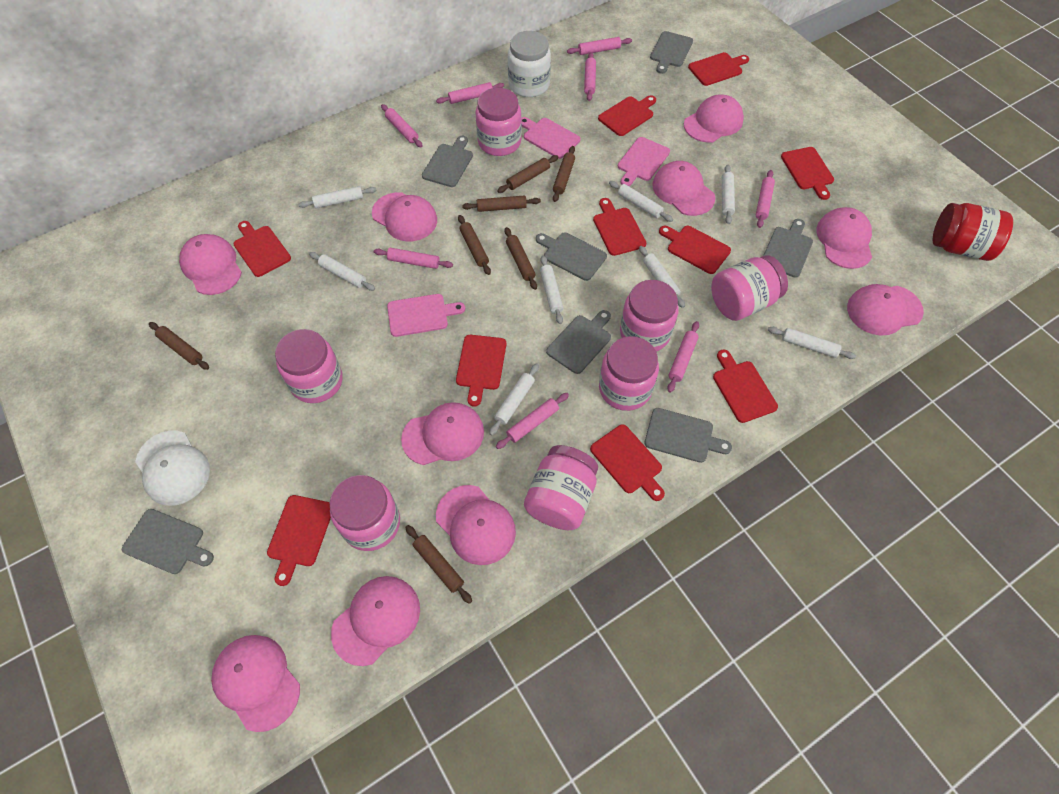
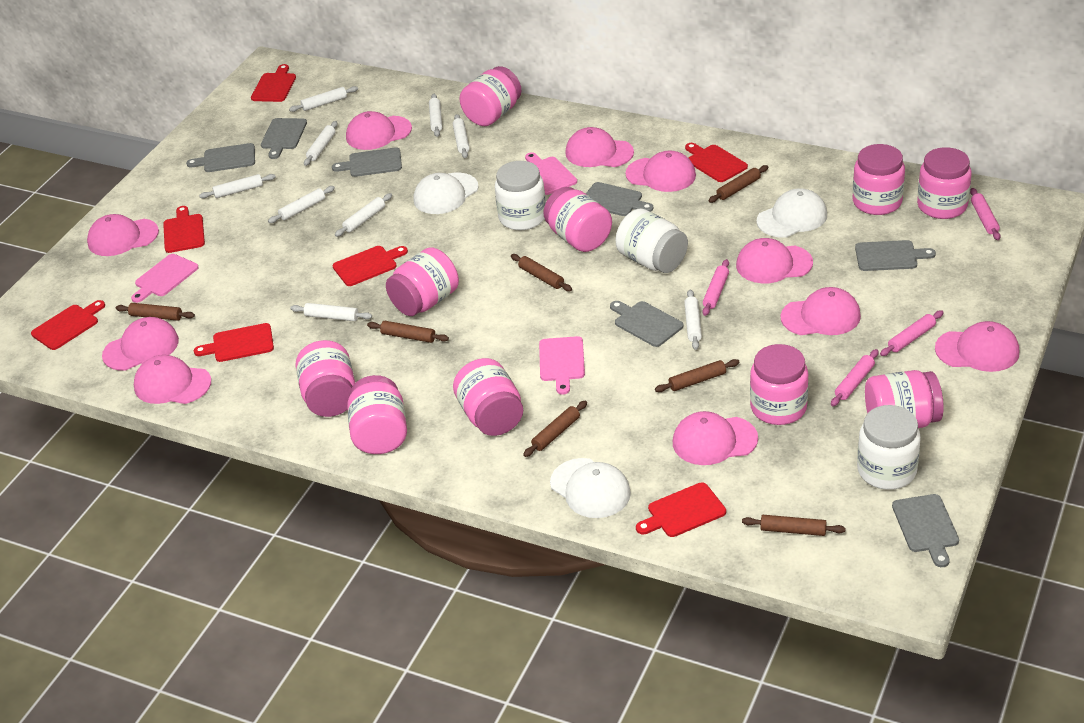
pink jar: [275,329,343,403] [330,475,400,551] [476,88,522,156] [524,445,598,530] [599,336,659,411] [620,280,679,351] [711,255,788,321] = 7 -> [296,340,355,417] [347,375,407,454] [386,247,459,316] [453,358,523,436] [460,66,521,126] [543,187,612,252] [750,344,808,425] [853,144,905,215] [865,370,944,428] [917,147,972,219] = 10
pink rolling pin: [374,248,453,269] [381,104,423,147] [436,82,504,104] [496,393,569,449] [567,37,632,55] [584,52,596,101] [667,321,699,393] [756,170,775,228] = 8 -> [702,259,729,316] [831,349,878,406] [880,310,944,356] [970,188,1001,240] = 4
red cutting board: [234,221,291,277] [267,495,331,586] [456,335,506,406] [590,424,665,501] [593,198,646,256] [598,95,656,136] [659,226,731,274] [688,52,749,86] [713,349,778,423] [781,147,834,200] = 10 -> [31,300,105,350] [163,206,205,253] [194,323,274,362] [251,64,296,102] [333,246,408,286] [636,482,726,537] [685,143,748,182] = 7
red jar: [932,203,1013,261] = 1 -> none = 0
white cap: [135,430,210,506] = 1 -> [414,173,479,214] [550,458,631,518] [756,188,827,238] = 3
white jar: [508,31,551,97] = 1 -> [495,161,546,231] [616,208,688,273] [857,405,921,490] = 3
white rolling pin: [298,186,377,208] [309,252,375,291] [489,363,539,435] [540,255,563,324] [609,181,673,222] [639,246,685,308] [722,165,735,224] [768,327,856,359] = 8 -> [199,174,276,199] [268,186,335,223] [289,86,358,112] [290,303,372,321] [304,121,338,166] [335,193,392,237] [429,94,442,137] [453,114,470,158] [684,290,702,350] = 9

